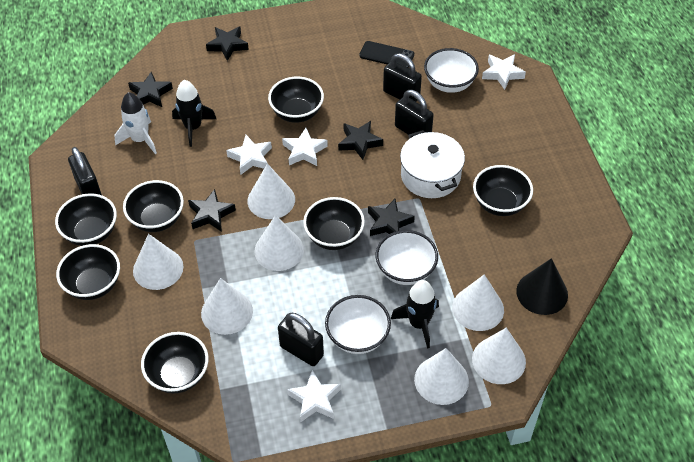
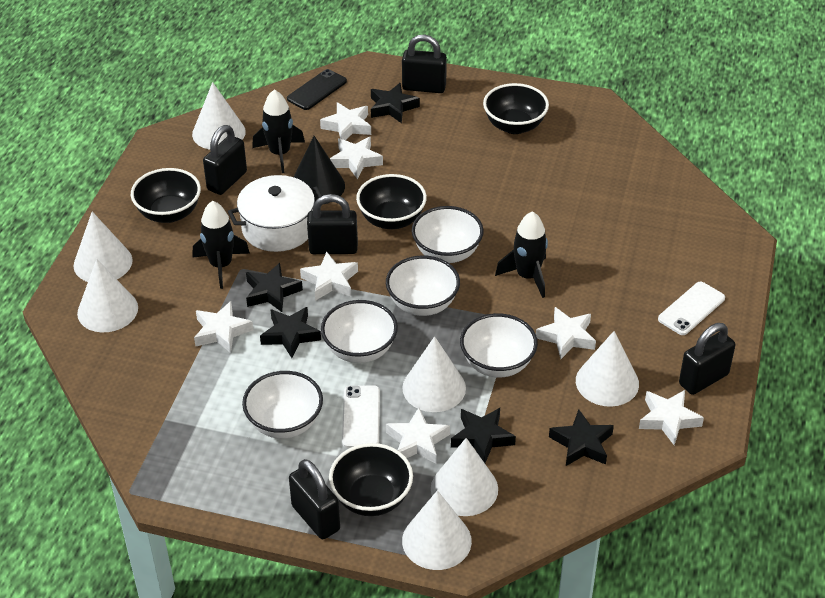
black bowl: [55,193,117,246] [56,244,120,300] [123,180,184,232] [141,332,208,393] [268,77,324,123] [303,197,365,250] [473,165,533,216] = 7 -> [131,168,201,223] [329,443,413,516] [356,174,427,229] [483,83,549,134] = 4
black padlock: [68,147,102,195] [278,313,324,366] [383,53,422,102] [395,90,433,135] = 4 -> [203,125,247,195] [289,459,340,539] [307,194,358,254] [402,34,447,93] [679,323,735,395] = 5
black rocket: [172,80,216,147] [391,280,439,349] = 2 -> [193,201,250,289] [252,89,305,173] [495,211,548,298] = 3
white bowl: [325,295,391,354] [376,230,438,285] [424,48,479,93] = 3 -> [242,371,323,439] [321,300,398,363] [386,256,460,316] [412,206,484,263] [460,313,538,377] = 5
white phone: none = 0 -> [342,385,380,448] [658,282,725,335] = 2
white rocket: [114,92,157,154] = 1 -> none = 0
white star: [226,135,272,174] [282,128,328,166] [287,370,341,422] [482,54,526,90] = 4 -> [194,301,253,353] [300,252,358,301] [320,102,371,140] [330,137,383,179] [386,407,450,464] [536,307,596,359] [639,390,704,445] = 7

